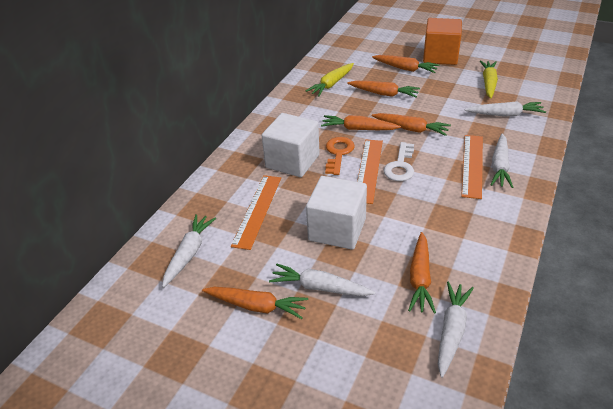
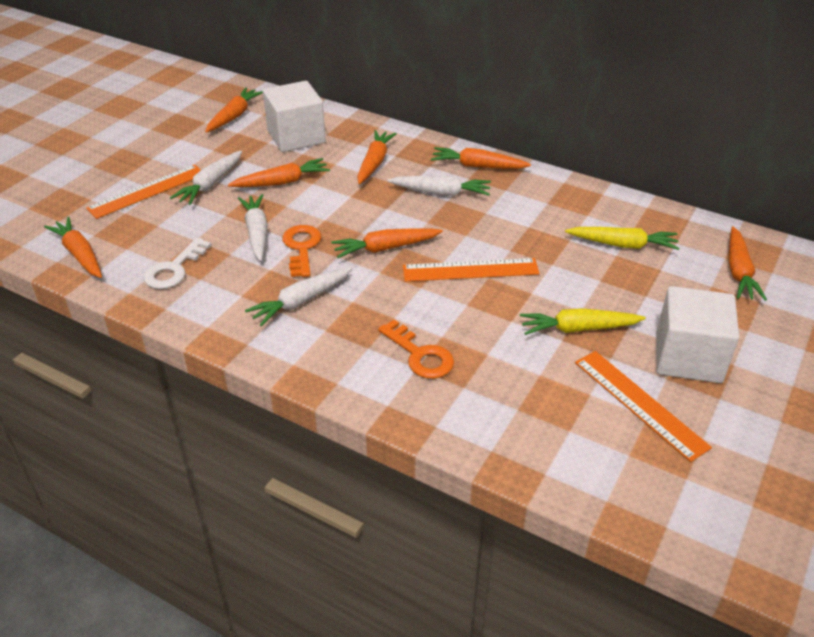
orange carrot: [202,287,308,319] [321,115,401,130] [347,81,420,98] [372,55,440,73] [372,113,451,136] [408,232,436,313] = 6 -> [44,217,102,278] [205,88,263,133] [228,158,330,187] [331,228,443,258] [357,130,397,184] [431,147,531,169] [729,226,767,301] = 7
orange cube: [423,18,462,65] = 1 -> none = 0
orange key: [325,137,355,175] = 1 -> [282,225,321,277] [378,319,454,379] = 2
white carrot: [162,214,216,287] [269,263,376,296] [438,282,474,378] [465,101,546,116] [491,134,513,188] = 5 -> [170,151,242,205] [238,194,268,261] [245,267,353,326] [387,176,491,196] = 4

